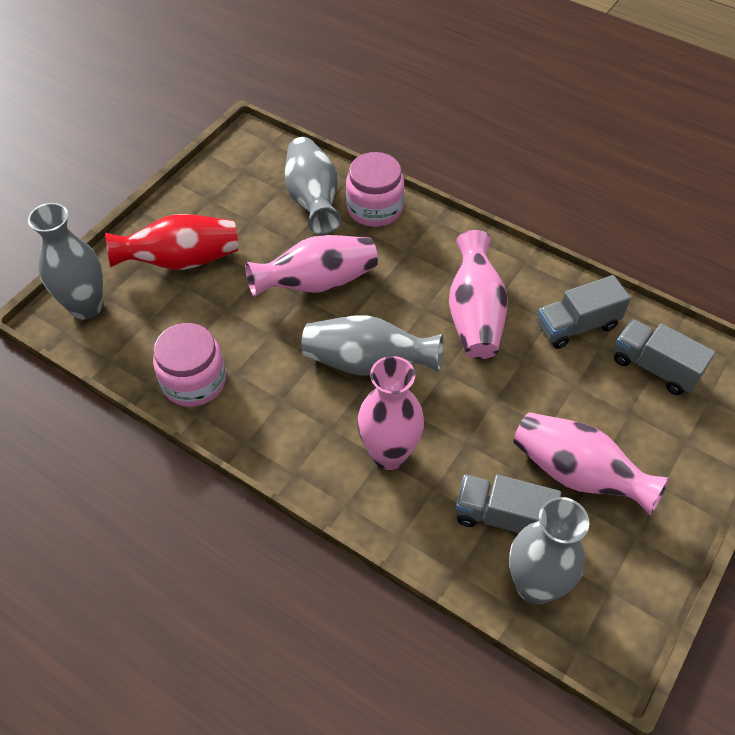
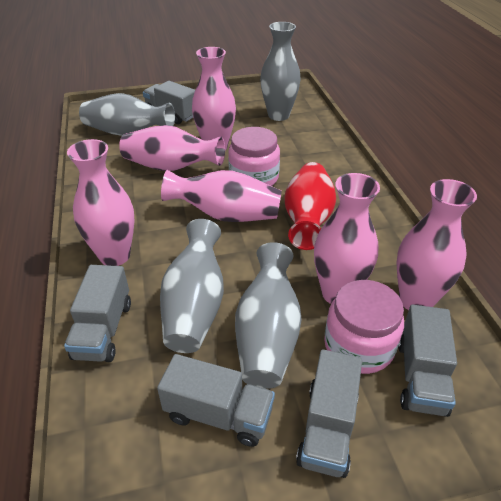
grey truck: [455,474,561,533] [537,275,631,349] [614,319,715,395] = 3 -> [64,265,131,362] [143,81,195,124] [157,354,275,447] [296,349,362,478] [398,305,457,417] = 5
pink vase: [245,235,378,297] [357,356,424,470] [449,230,508,359] [513,412,670,516] = 4 -> [67,139,135,266] [119,125,225,171] [161,170,282,222] [192,47,236,150] [314,173,380,304] [397,179,477,310] = 6

